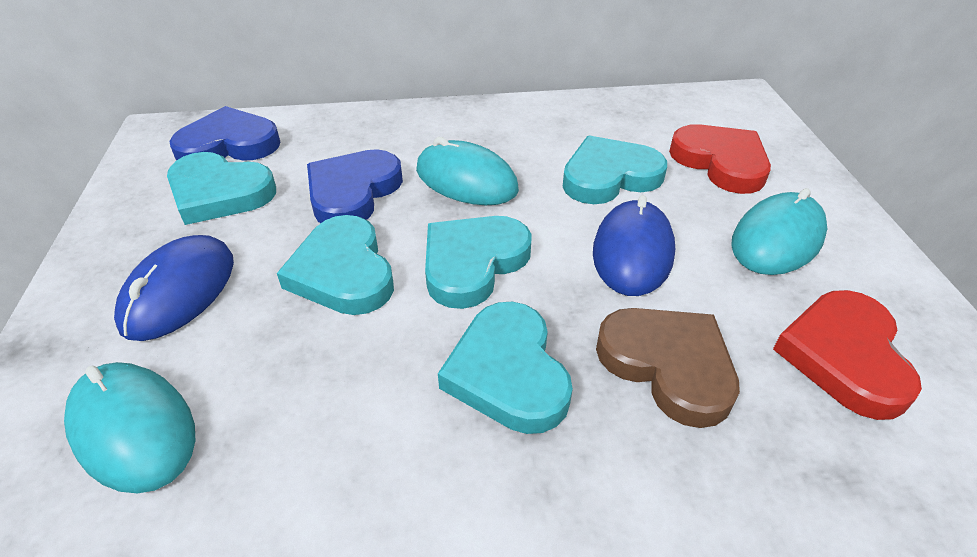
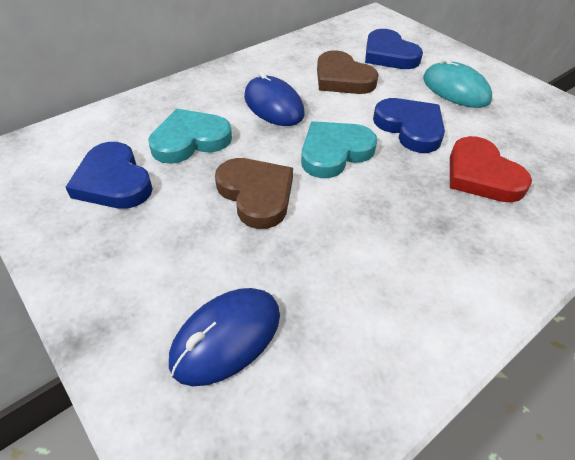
blue heart: [169,106,280,161] [307,149,403,223] = 2 -> [65,142,153,209] [365,29,423,69] [373,98,445,153] = 3
brown heart: [596,308,740,428] = 1 -> [215,158,293,229] [317,50,379,94] = 2
red heart: [669,124,771,194] [773,290,922,420] = 2 -> [450,136,532,203] = 1
turquoise heart: [167,152,276,225] [277,215,394,315] [425,216,532,309] [438,302,573,434] [562,135,667,204] = 5 -> [148,109,232,164] [301,121,377,178] = 2
turquoise mouse: [64,362,195,494] [416,137,519,205] [731,188,827,275] = 3 -> [423,58,492,108] = 1

